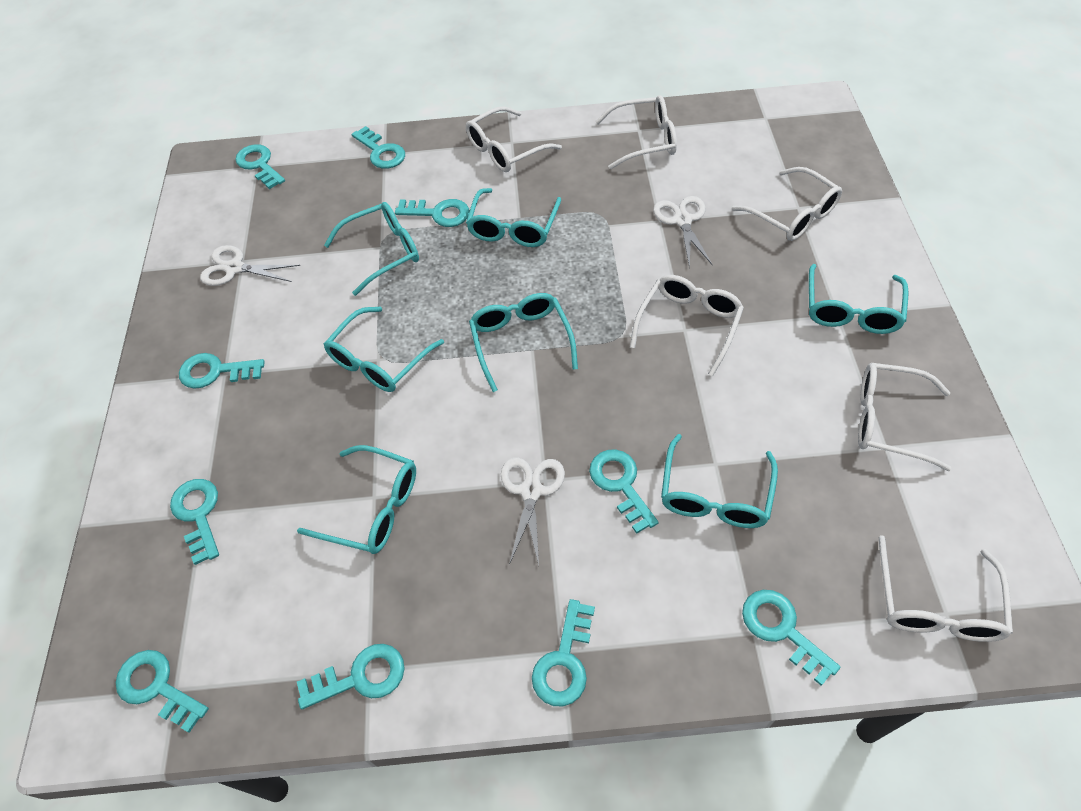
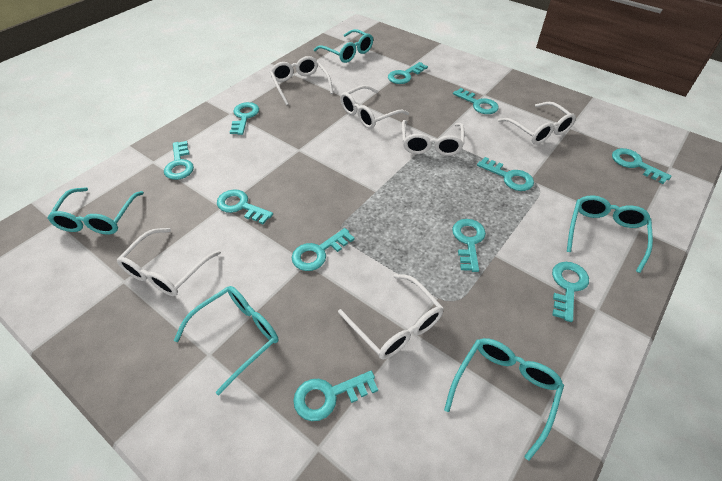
turquoise glasses: [297,445,416,554] [324,202,419,296] [324,307,444,392] [466,188,561,247] [469,293,578,392] [661,434,778,528] [809,264,908,334] = 7 -> [47,187,144,234] [174,286,278,395] [314,29,373,63] [444,338,564,461] [567,195,653,273] = 5
turquoise key: [116,650,209,733] [170,479,219,565] [179,353,265,389] [235,144,285,189] [297,644,405,709] [352,126,405,169] [395,199,469,227] [532,599,595,706] [589,449,659,534] [742,590,841,686] = 10 -> [164,141,194,180] [217,189,273,224] [230,102,259,135] [292,228,355,271] [293,371,378,421] [388,62,428,84] [452,219,486,272] [453,88,499,114] [477,157,534,191] [552,262,589,322] [612,148,672,184] = 11
white scissors: [200,245,300,286] [501,457,565,565] [653,196,713,268] = 3 -> none = 0

